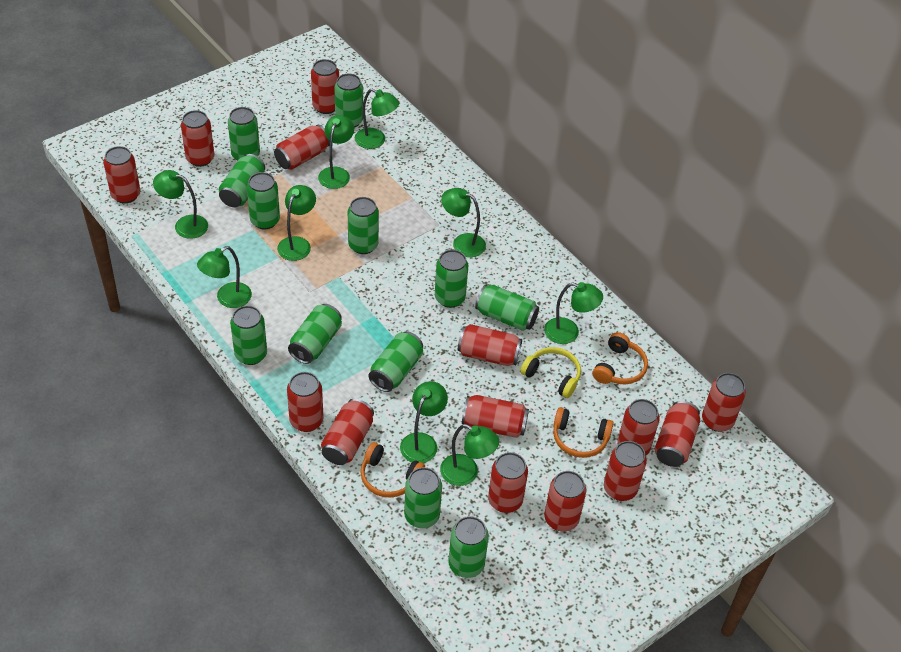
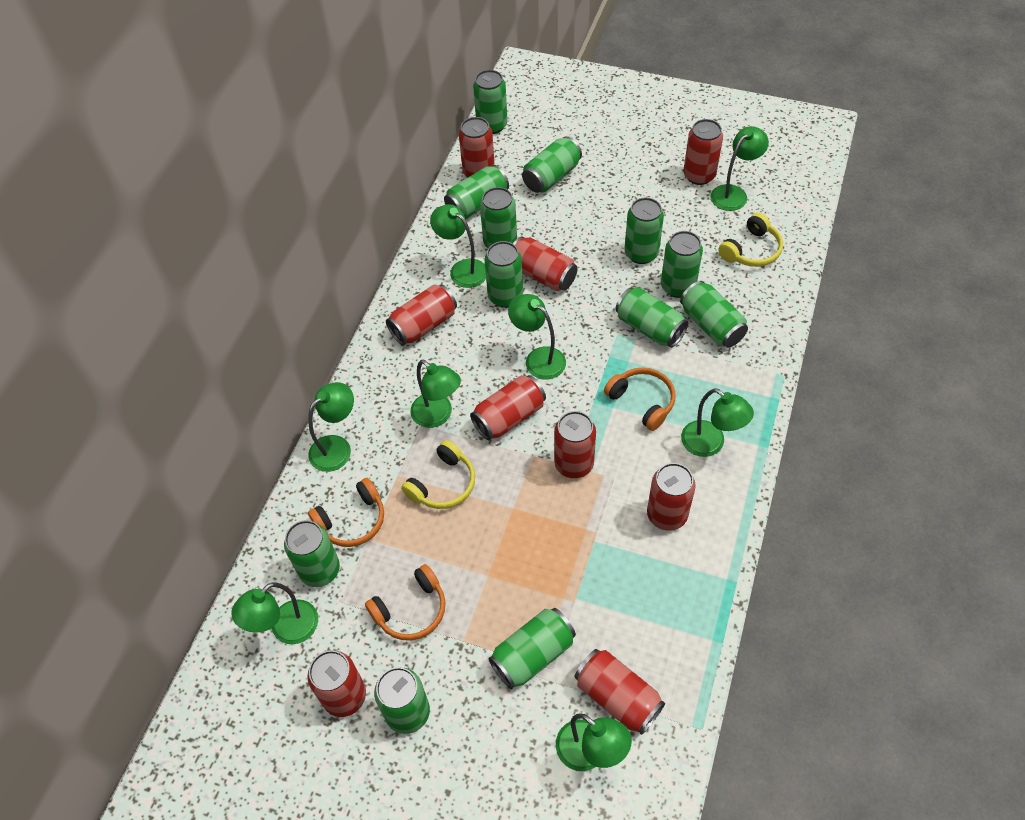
green lamp: [153,170,208,239] [197,246,252,308] [277,185,316,261] [318,115,354,189] [355,89,399,149] [400,381,448,463] [440,424,499,486] [441,188,486,257] [544,282,603,344] = 9 -> [231,582,318,644] [308,382,354,472] [410,360,461,428] [430,204,486,288] [508,294,566,380] [556,713,632,771] [681,388,754,457] [711,126,769,211] = 8
red can: [104,146,140,204] [181,110,215,167] [274,125,330,170] [287,372,324,432] [311,59,339,114] [321,399,374,465] [458,324,522,366] [462,395,529,438] [488,452,528,513] [544,471,586,532] [604,441,647,501] [617,399,660,455] [655,401,700,467] [702,373,746,432] = 14 -> [308,650,366,717] [386,284,457,345] [459,117,495,178] [470,375,546,440] [513,236,578,291] [554,411,596,478] [574,649,665,735] [647,463,696,531] [683,119,723,185] = 9
yellow headphones: [520,347,581,398] = 1 -> [401,440,475,509] [718,213,783,267] = 2

